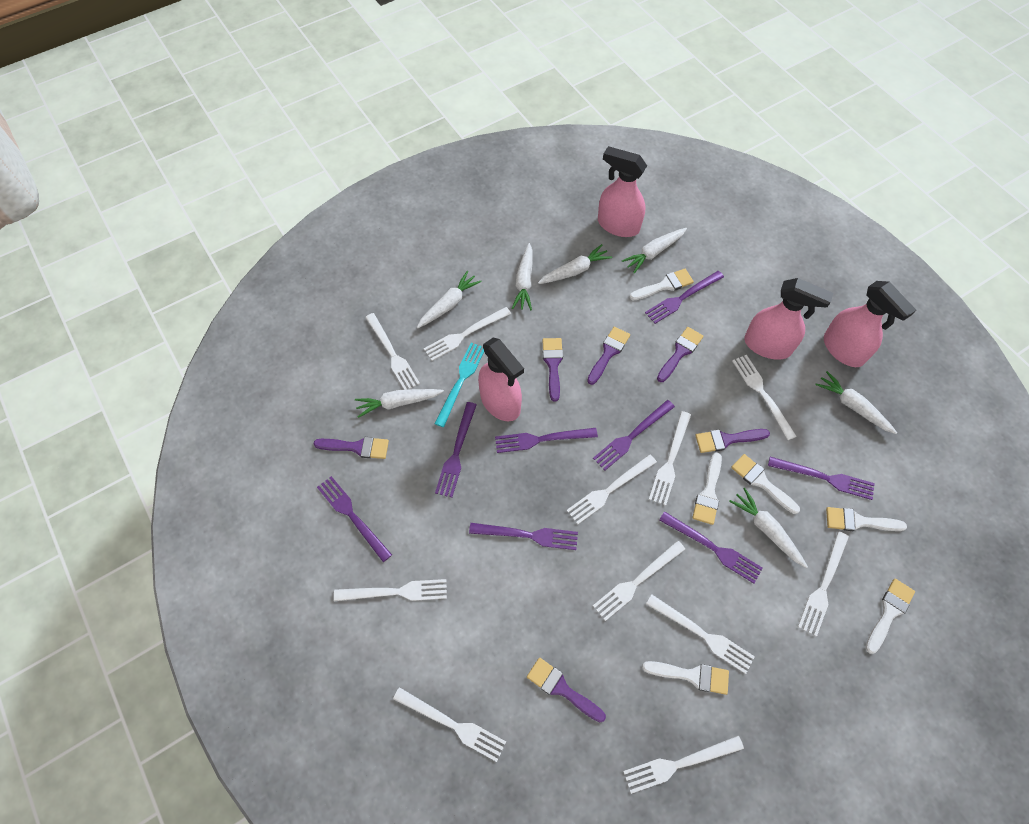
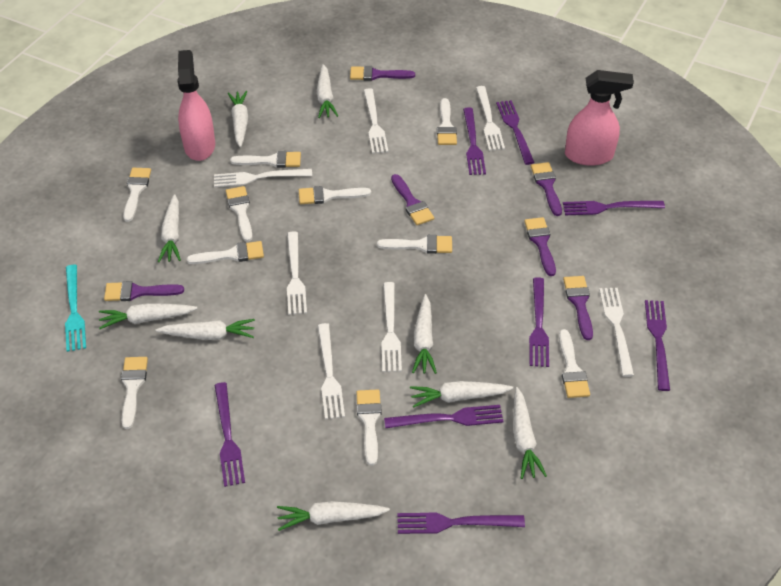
pink spray bottle: [478,337,524,421] [598,146,647,237] [744,278,833,360] [824,281,916,367] = 4 -> [177,50,215,161] [565,70,634,166] = 2
white brush: [630,269,694,301] [642,661,729,695] [692,452,722,525] [731,454,800,514] [826,507,907,531] [866,579,915,654] = 6 -> [121,357,148,429] [123,168,151,222] [187,241,264,264] [226,186,253,242] [230,151,301,168] [299,186,371,204] [356,389,382,466] [377,235,452,254] [437,98,457,145] [559,329,590,398] = 10
white carrot: [355,389,444,418] [417,271,482,328] [512,243,533,310] [538,244,612,284] [622,228,687,273] [729,488,808,568] [815,371,897,434] = 7 -> [99,303,197,329] [156,319,255,340] [158,194,181,262] [228,91,248,148] [277,501,390,531] [317,64,338,118] [410,381,513,408] [412,294,437,374] [513,387,547,479] = 9
white fork: [334,579,447,601] [365,313,420,390] [393,687,506,762] [424,307,511,361] [567,454,657,524] [593,541,685,621] [623,736,744,794] [646,594,755,674] [649,411,691,506] [732,355,797,440] [798,531,849,637] = 11 -> [214,169,312,187] [287,232,307,315] [318,323,345,420] [364,88,388,154] [381,282,402,372] [476,86,505,151] [599,288,634,377] = 7

